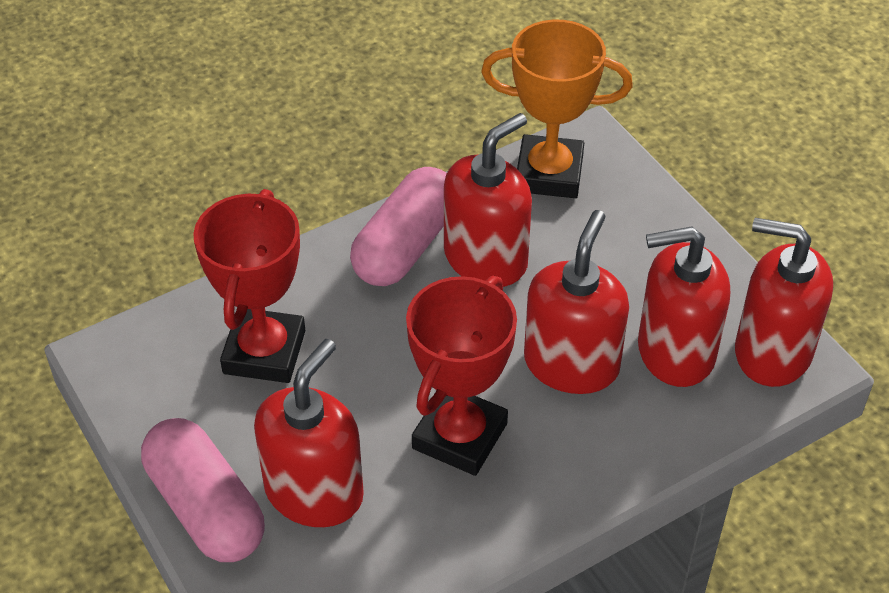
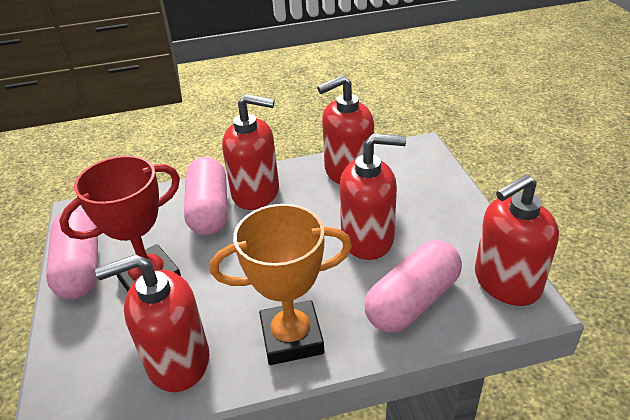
pink capsule: [141,418,265,562] [350,167,447,286] = 2 -> [46,209,98,299] [184,157,228,235] [364,240,462,333] = 3
red trophy: [193,189,305,383] [406,276,517,476] = 2 -> [59,156,181,291] = 1

